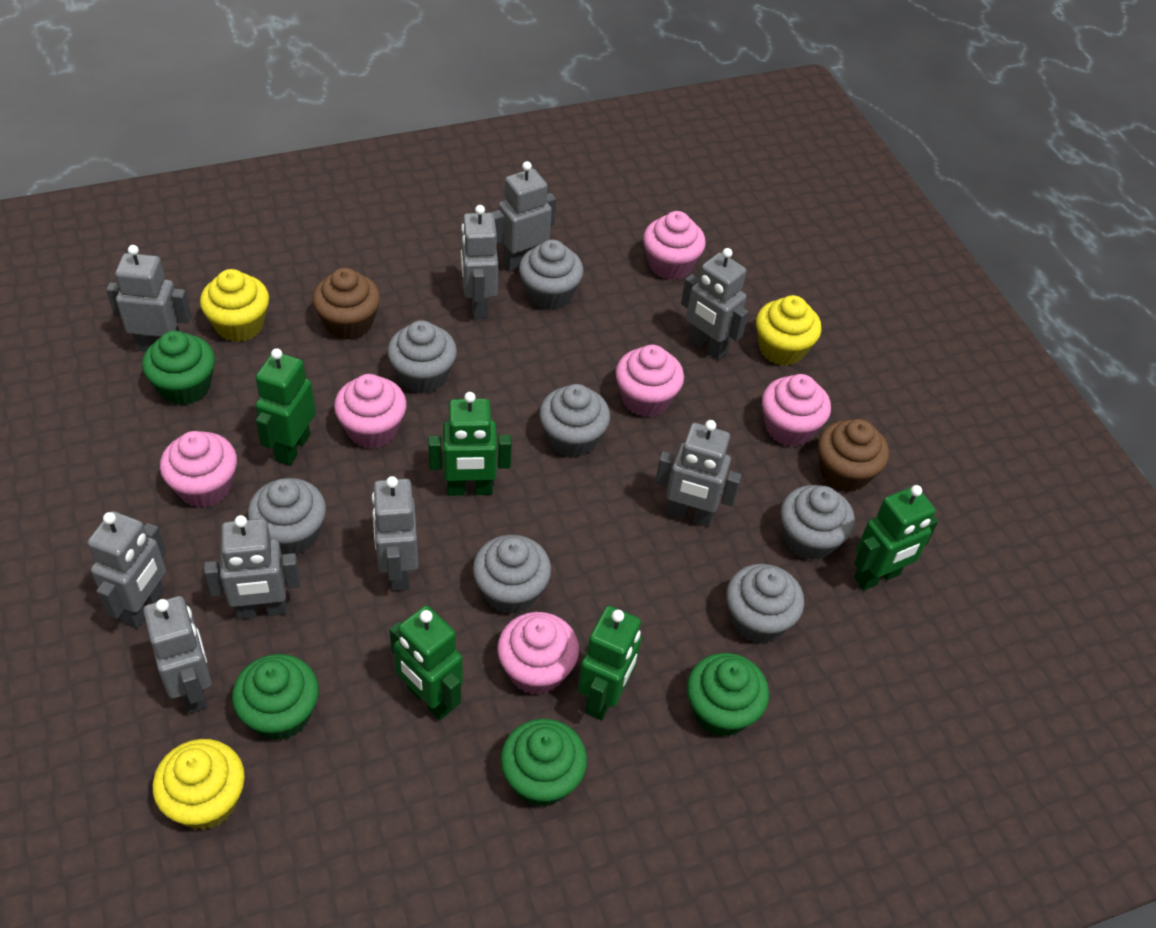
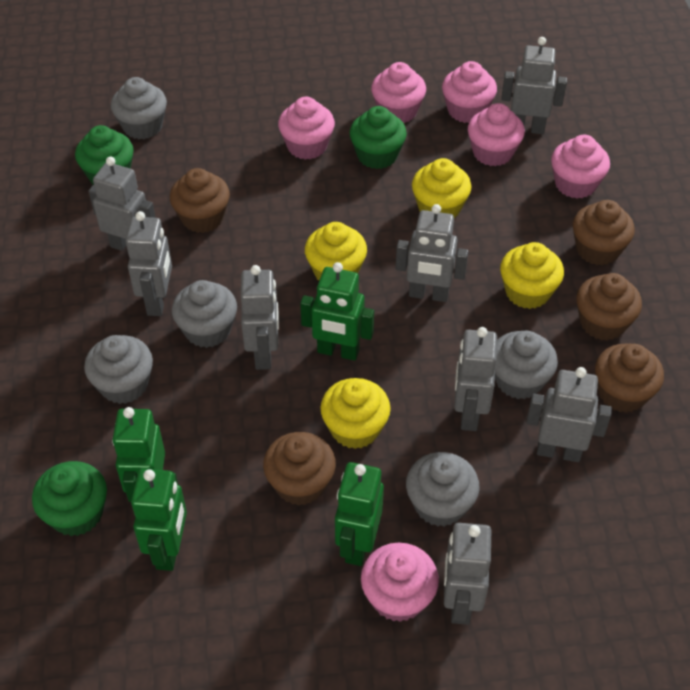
brown cupcake: [313,268,380,340] [818,419,889,492] = 2 -> [170,168,230,233] [263,432,336,506] [573,200,635,266] [576,273,642,341] [595,344,664,413] = 5
green cupcake: [142,331,215,405] [232,654,319,740] [500,719,587,807] [687,653,769,737] = 4 -> [32,461,107,536] [75,125,134,185] [350,106,407,169] = 3
green robot: [255,348,316,466] [390,605,463,720] [428,392,512,496] [578,606,642,720] [854,485,938,590] = 5 -> [112,407,165,502] [131,469,187,571] [300,262,374,361] [335,462,384,566] = 4
grey cupcake: [248,478,326,555] [387,320,457,394] [473,535,551,614] [519,240,584,310] [539,384,610,458] [726,564,804,643] [781,485,855,561] = 7 -> [84,335,153,404] [111,77,167,139] [172,280,237,348] [406,452,480,527] [495,331,558,399] = 5
grey robot: [87,511,166,629] [106,245,192,352] [143,596,212,713] [204,515,301,619] [372,476,419,591] [461,205,498,320] [491,161,556,272] [655,420,742,527] [681,248,749,360] = 9 -> [88,157,156,251] [126,211,172,316] [241,265,279,370] [396,204,468,302] [444,523,491,625] [454,327,497,431] [501,37,567,134] [527,367,612,462] = 8
yellow cupcake: [153,739,245,830] [200,269,269,342] [756,295,822,366] = 3 -> [305,222,367,280] [320,378,391,449] [412,158,471,219] [500,242,564,309] = 4

